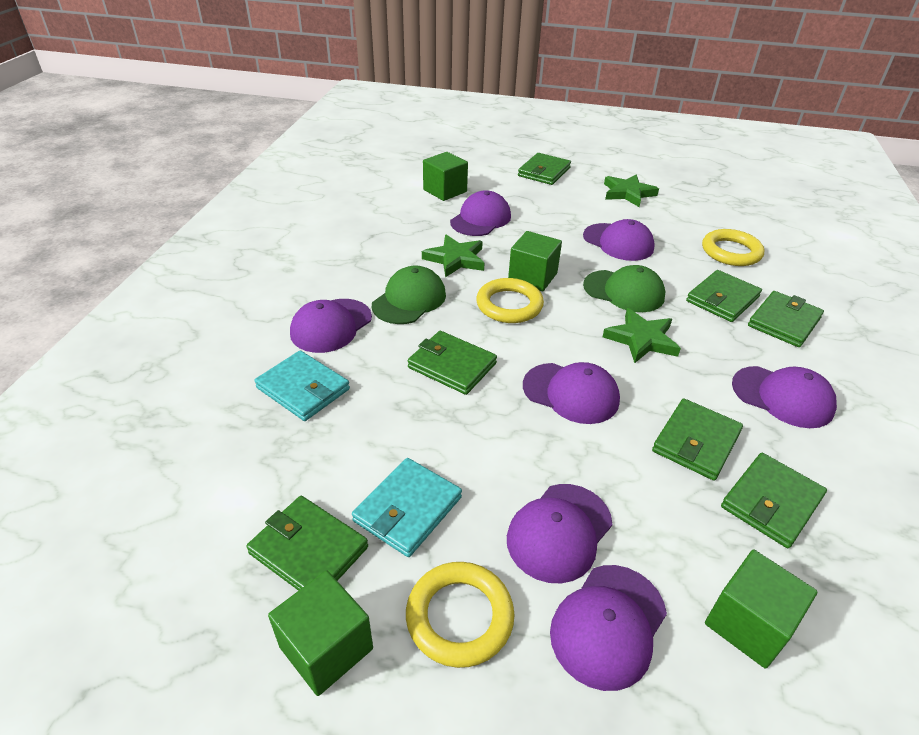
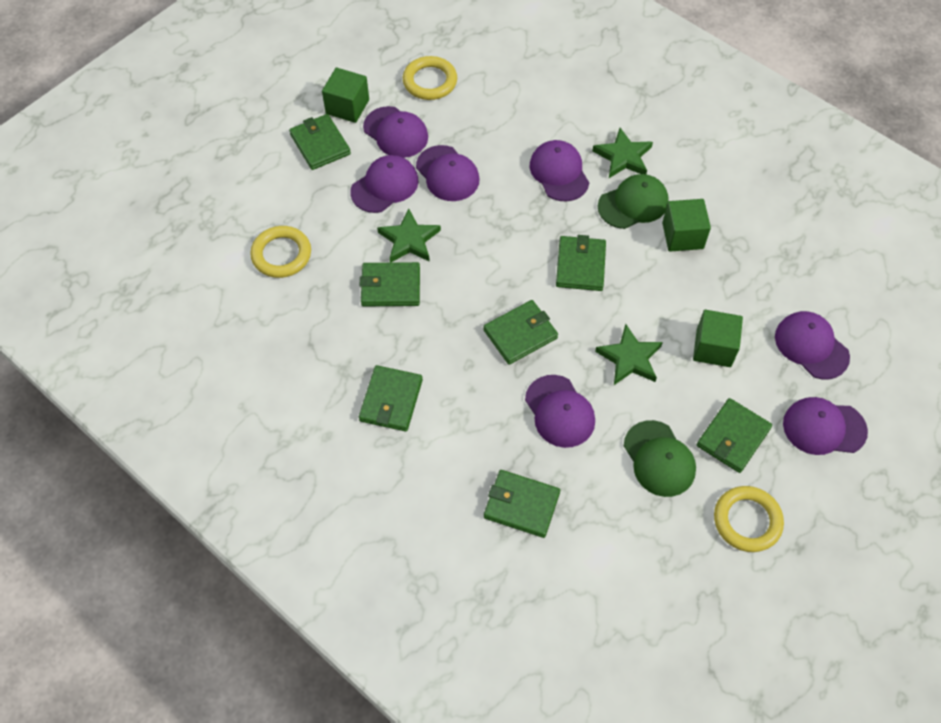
green cube: [268,571,373,696] [423,152,468,201] [508,231,562,291] [705,550,817,668] = 4 -> [322,68,369,123] [662,199,711,252] [693,310,743,367] = 3
turquoise wallet: [255,350,350,421] [352,458,462,557] = 2 -> none = 0

